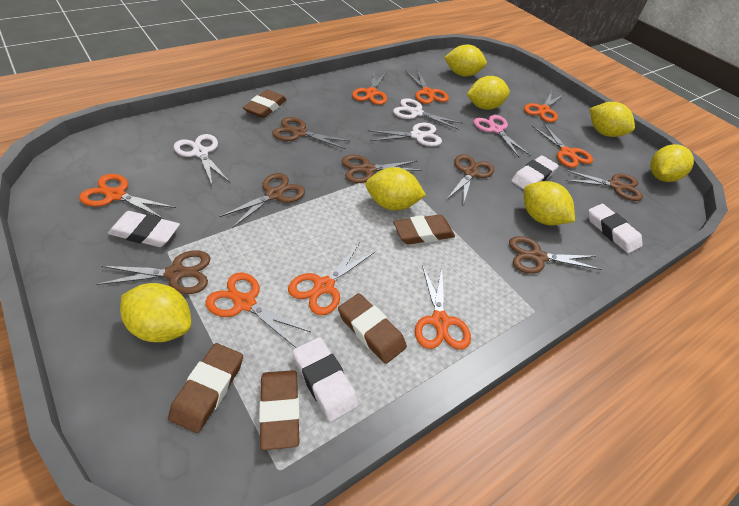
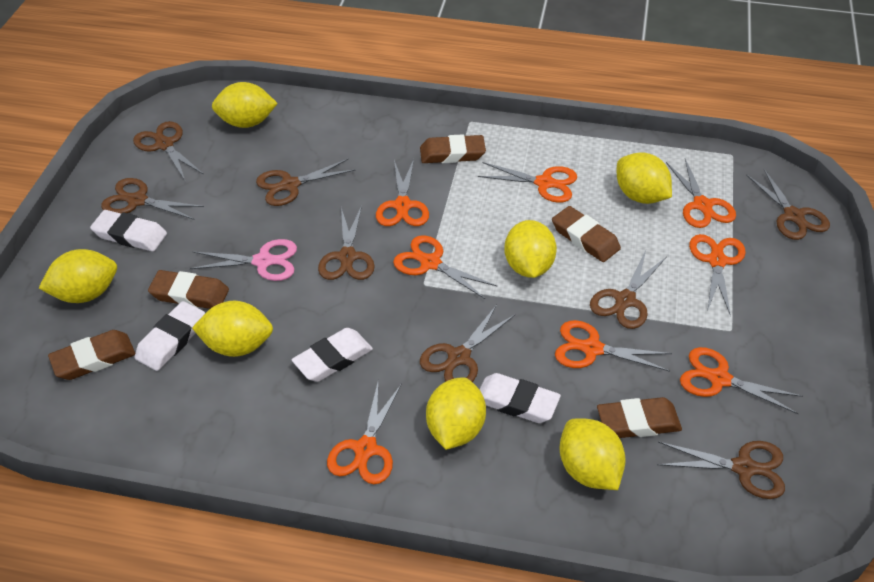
brown scissors: [96,250,210,294] [219,173,305,228] [272,117,350,149] [342,155,422,183] [447,154,494,204] [509,236,602,274] [565,170,643,201] = 7 -> [101,178,204,220] [133,121,204,180] [256,159,356,206] [318,206,375,280] [420,305,515,382] [590,251,666,329] [657,441,785,499] [746,169,830,240] = 8
white scissors: [174,134,230,187] [368,123,442,146] [393,98,463,130] = 3 -> none = 0

